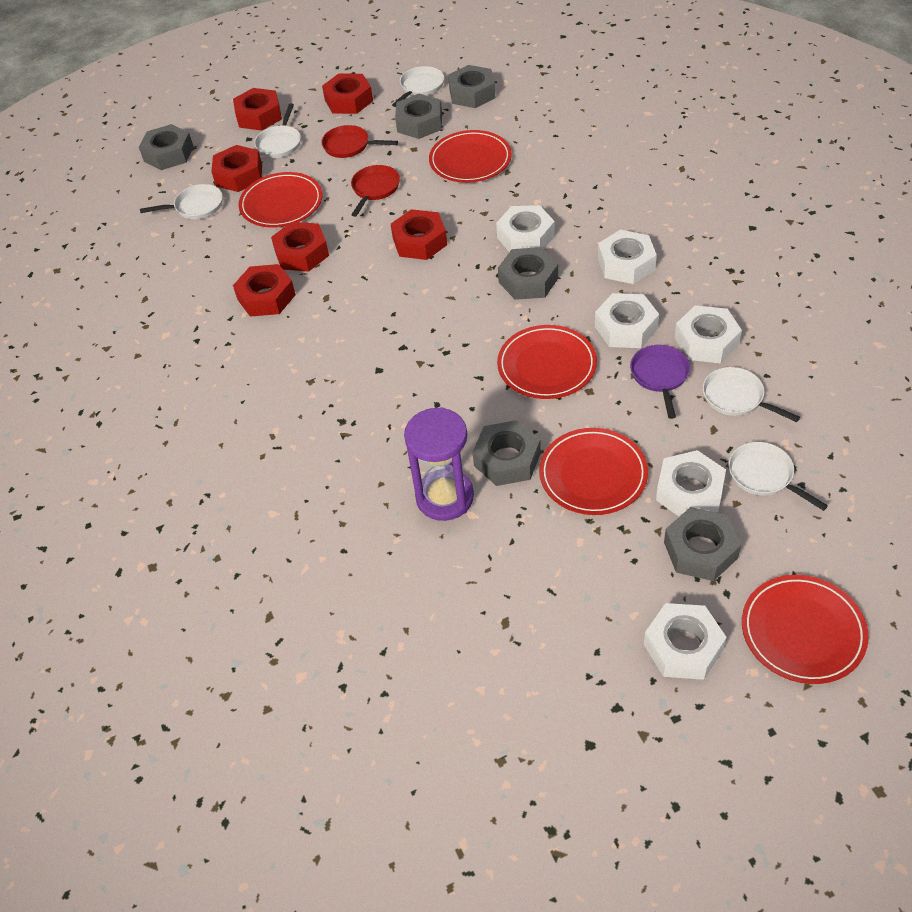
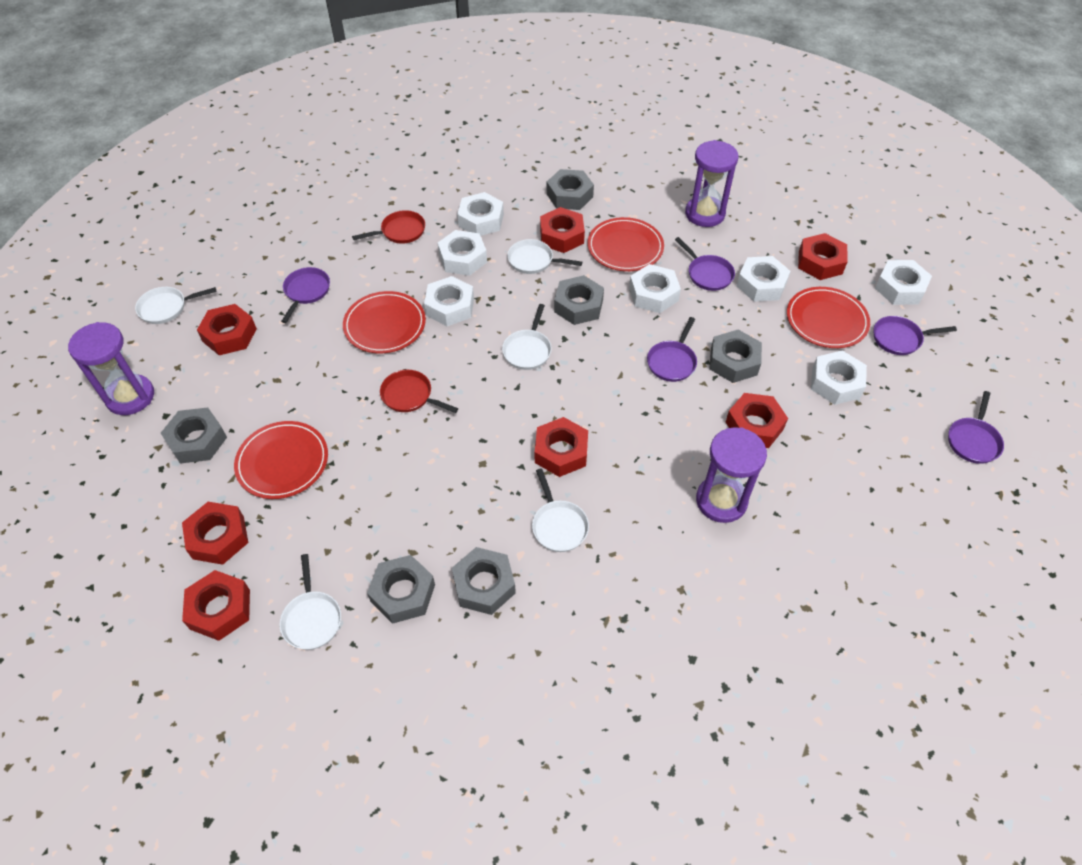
purple hourglass: [404,407,474,521] = 1 -> [68,322,154,415] [685,140,738,227] [696,427,767,523] = 3
purple pan: [630,345,690,419] = 1 -> [281,267,330,323] [647,317,697,382] [675,237,735,291] [874,316,957,355] [948,391,1004,464] = 5
red nut: [211,145,262,192] [233,88,282,131] [233,264,296,317] [271,222,329,272] [322,73,373,114] [391,209,447,260] = 6 -> [182,502,248,565] [182,570,250,641] [197,304,257,355] [535,417,588,477] [540,207,585,253] [726,393,788,448] [798,233,847,280] = 7
red plate: [238,172,322,228] [429,130,512,183] [497,325,597,399] [539,428,648,515] [742,575,869,684] = 5 -> [234,421,328,499] [343,291,426,353] [587,217,664,271] [787,287,870,348] = 4
white nut: [496,205,555,252] [595,293,659,348] [598,230,657,284] [644,603,727,680] [656,450,726,517] [675,305,742,364] = 6 -> [424,276,474,326] [438,230,487,276] [457,192,504,236] [629,264,681,313] [736,256,791,302] [811,350,867,405] [875,260,932,305] = 7

